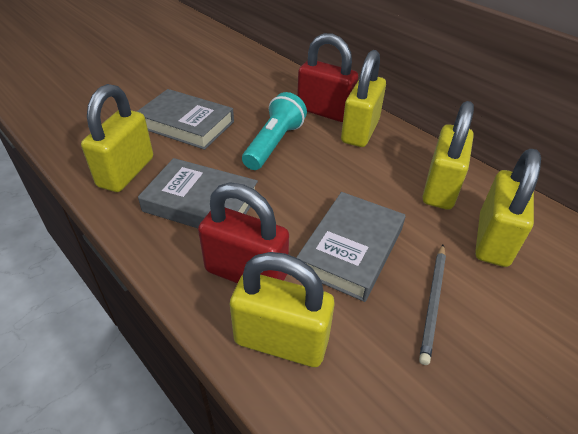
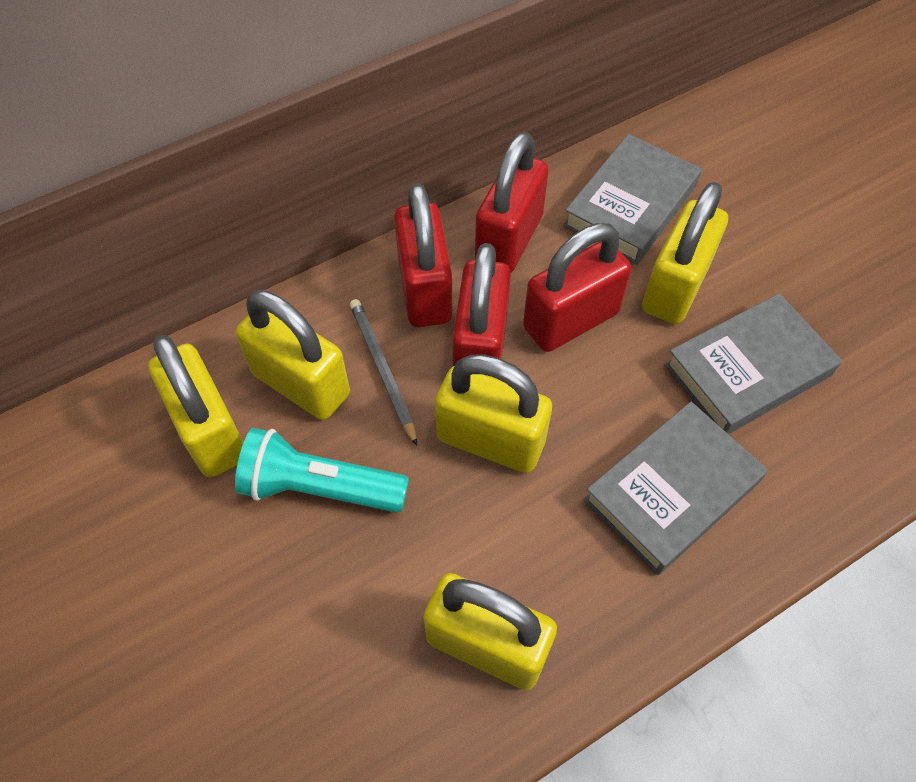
red padlock: [198,183,289,284] [297,33,358,122] = 2 -> [394,183,452,327] [452,243,511,366] [475,132,549,273] [523,223,632,352] = 4

